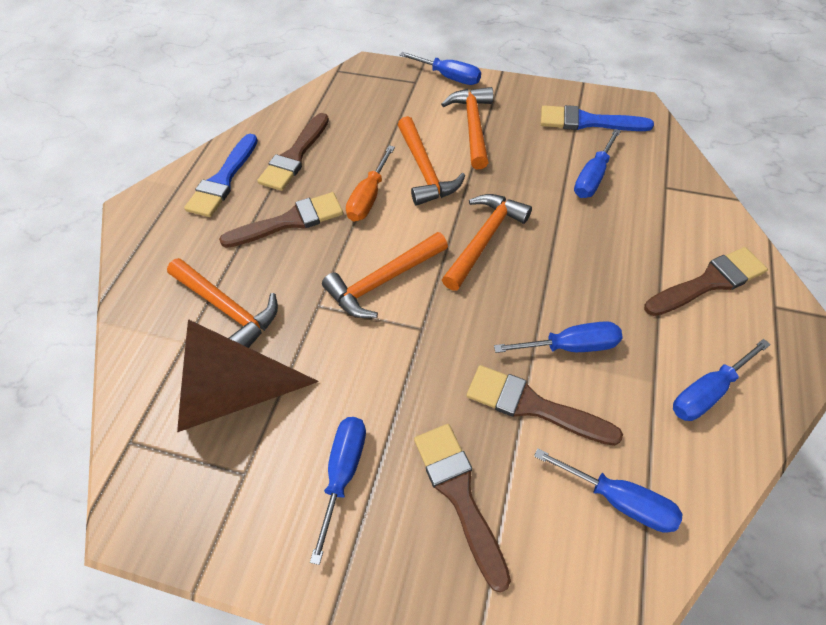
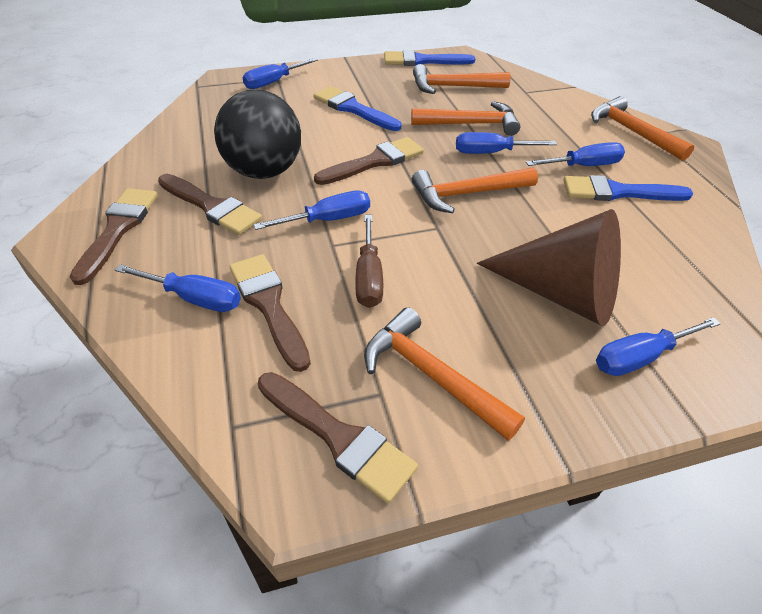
black ball: none = 0 -> [214,90,301,179] = 1
blue brush: [184,134,258,217] [541,105,654,131] = 2 -> [313,86,401,131] [384,50,475,66] [563,175,693,201] = 3
brown screwdriver: none = 0 -> [355,215,383,308] = 1
orange screwdriver: [346,145,395,221] = 1 -> none = 0

